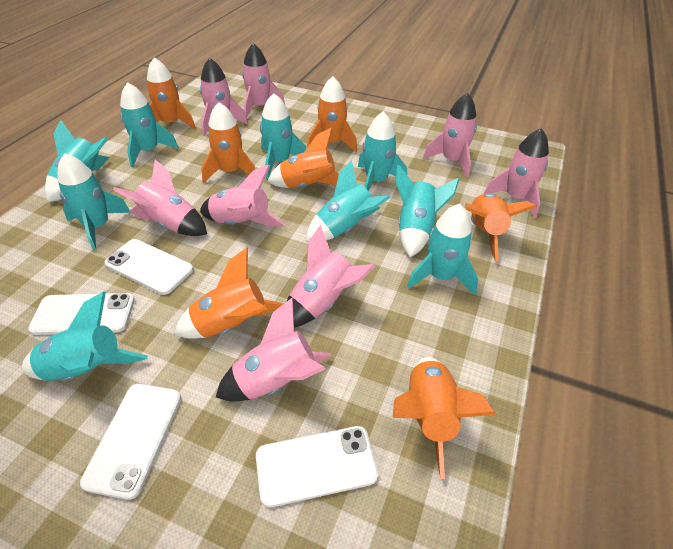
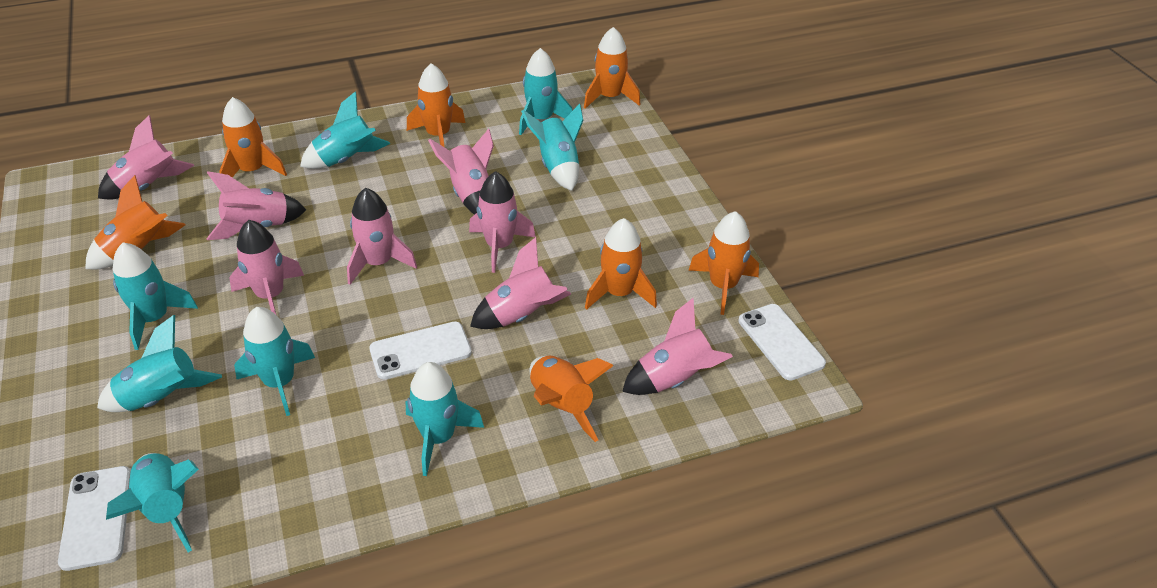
turquoise rocket: [22,292,148,381] [45,120,109,202] [57,153,130,251] [120,82,179,167] [260,93,307,179] [306,160,391,242] [358,112,407,191] [396,165,459,257] [407,204,478,295] = 9 -> [97,315,222,412] [106,453,199,552] [113,243,198,350] [234,307,315,416] [300,91,390,169] [406,362,484,476] [519,48,573,135] [521,104,583,191] = 8
white phone: [28,293,135,335] [80,384,181,500] [105,239,193,295] [256,426,378,507] = 4 -> [58,466,130,571] [369,321,472,379] [738,304,826,381] = 3

